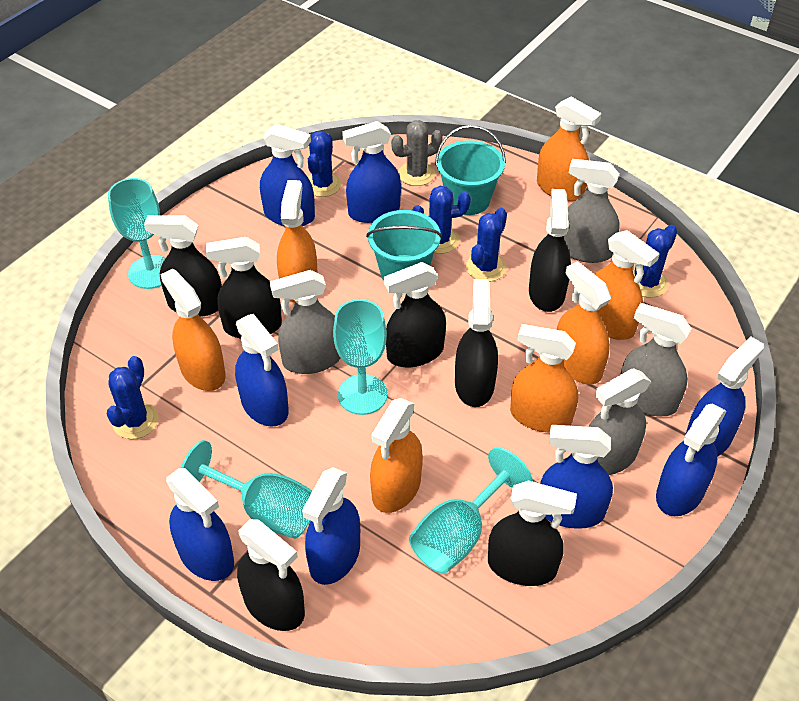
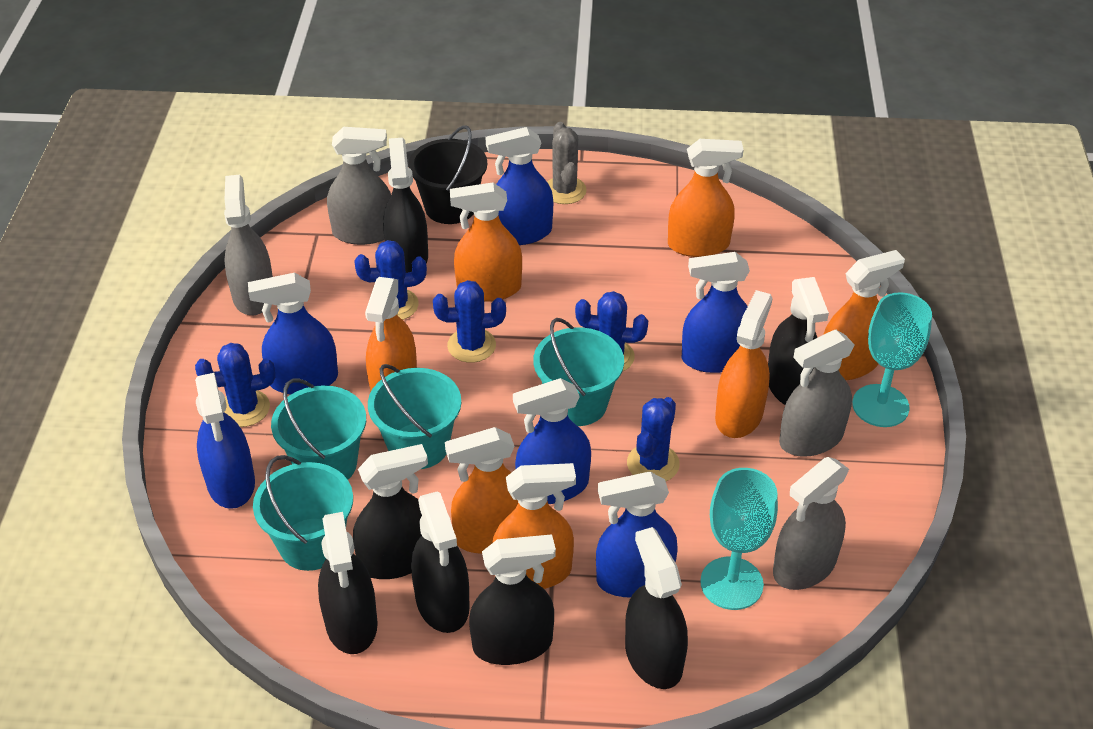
black bucket: none = 0 -> [408,125,487,224] = 1
blue spray bottle: [166,468,234,581] [235,314,289,426] [260,124,315,226] [302,467,360,585] [342,121,401,223] [540,425,613,529] [656,404,726,516] [685,337,764,457] = 8 -> [195,373,255,509] [248,273,338,395] [486,127,553,245] [513,378,591,504] [596,472,678,597] [682,252,750,373] = 6
turquoise bucket: [366,210,442,280] [435,125,506,215] = 2 -> [253,455,353,571] [271,378,366,479] [368,364,461,469] [533,318,624,426] = 4
turquoise goblet: [108,178,165,289] [181,440,313,539] [333,299,388,415] [409,447,533,574] = 4 -> [700,468,778,610] [852,292,932,427] = 2

